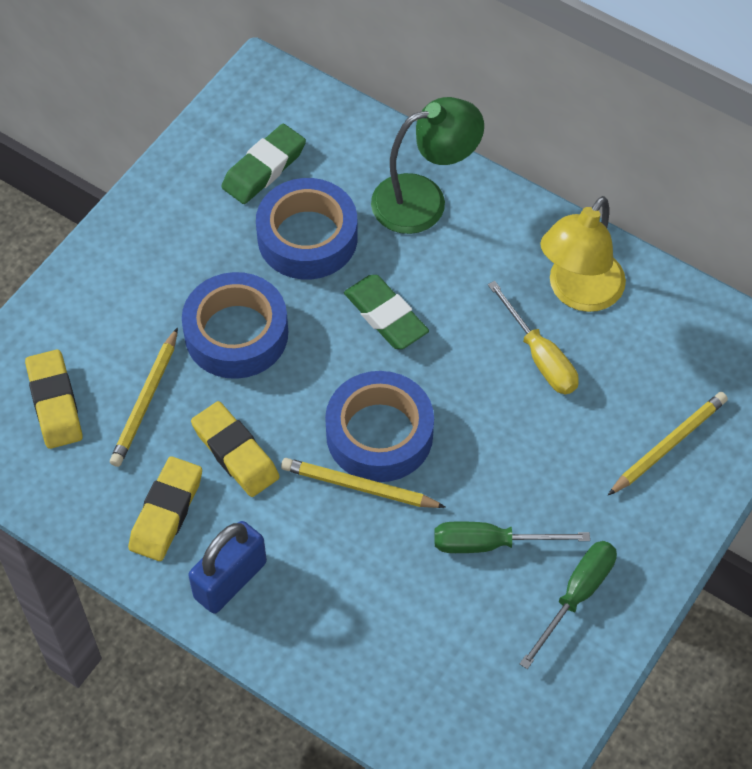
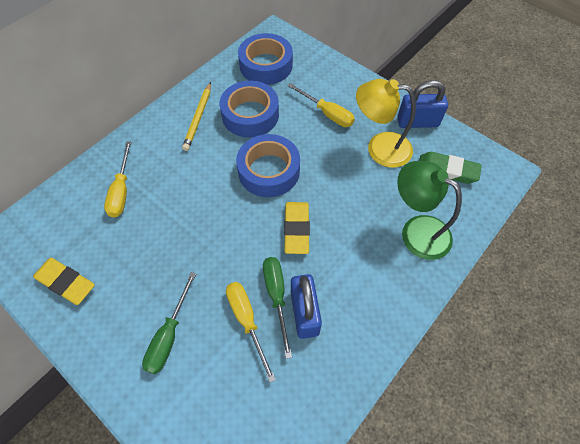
blue padlock: [188,521,267,614] = 1 -> [291,274,322,339] [397,80,448,128] = 2
green eraser: [221,124,306,204] [344,275,429,349] = 2 -> [419,152,482,184] = 1
yellow eraser: [25,349,82,449] [128,456,202,561] [191,401,280,497] = 3 -> [33,258,95,305] [284,202,310,254] = 2
yellow pencil: [110,327,178,467] [281,458,446,508] [608,392,728,495] = 3 -> [182,82,211,151] = 1
yellow screwdriver: [488,281,579,394] = 1 -> [104,141,131,218] [226,282,276,383] [288,83,355,127] = 3

